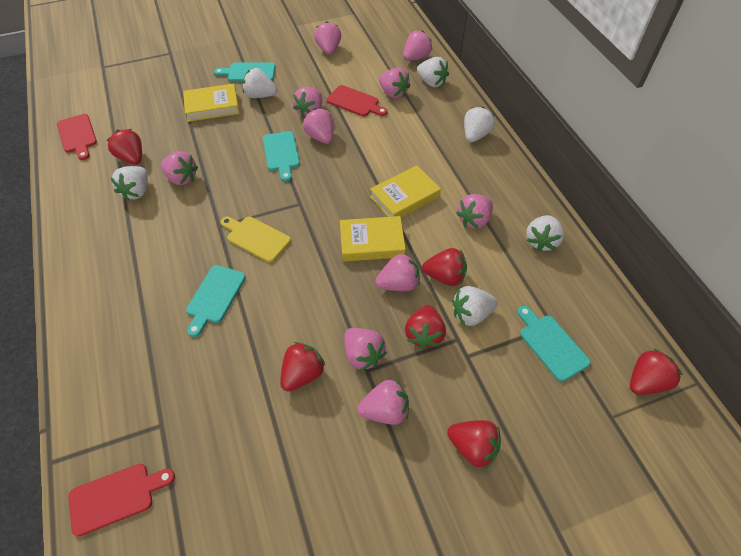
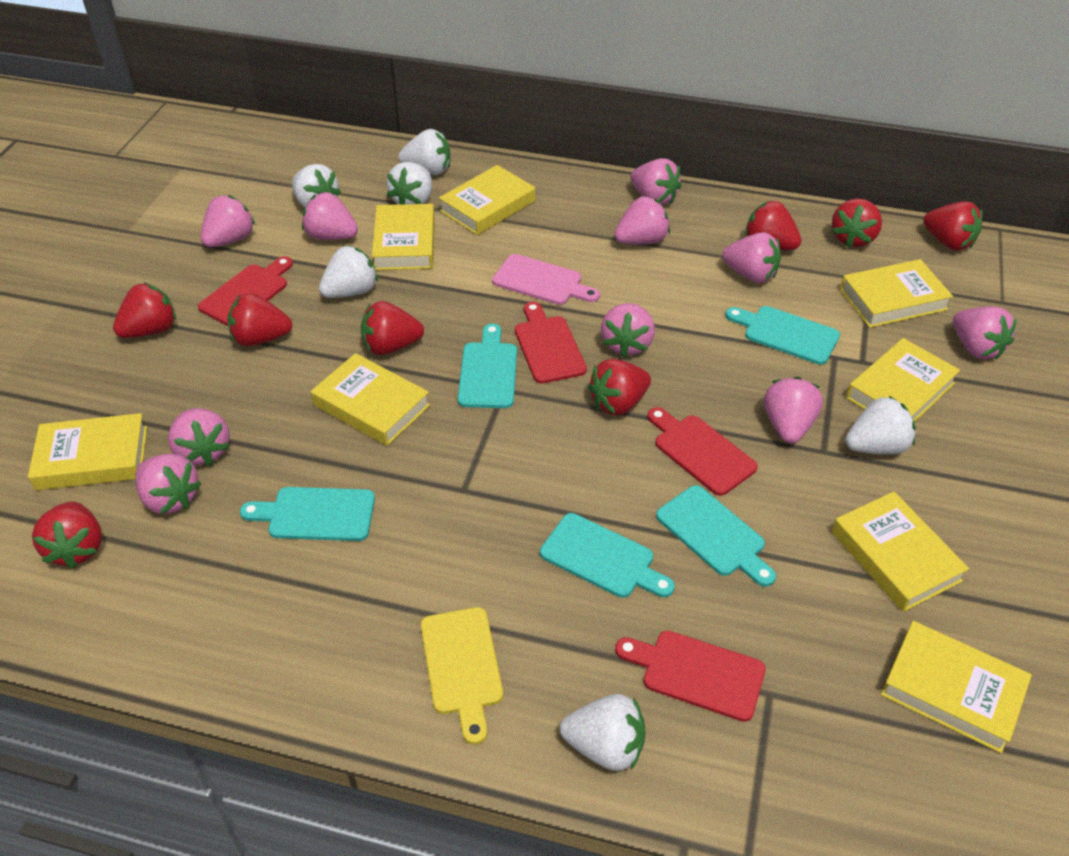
pink cutting board: none = 0 -> [492,254,600,305] = 1
red cutting board: [57,114,97,160] [68,464,175,537] [326,85,388,116] = 3 -> [198,256,293,326] [515,302,587,384] [615,631,766,722] [647,407,758,496] = 4
red strawberry: [107,129,142,165] [280,342,326,392] [405,305,446,350] [422,248,467,286] [447,420,501,469] [630,348,683,395] = 6 -> [32,501,102,568] [113,283,176,338] [227,293,292,346] [361,301,424,355] [588,359,651,415] [745,200,802,250] [832,198,882,247] [923,201,983,250] = 8
turquoise cutting board: [186,265,246,337] [214,62,275,82] [263,131,300,181] [517,306,591,382] = 4 -> [240,487,375,541] [458,323,517,408] [540,513,675,598] [656,485,776,587] [725,306,840,365] = 5
yellow book: [183,84,240,122] [340,216,406,262] [370,165,441,218] = 3 -> [28,413,147,490] [311,353,430,446] [372,204,435,270] [439,165,535,235] [832,492,969,612] [840,259,953,328] [846,338,960,422] [881,621,1032,753] = 8

